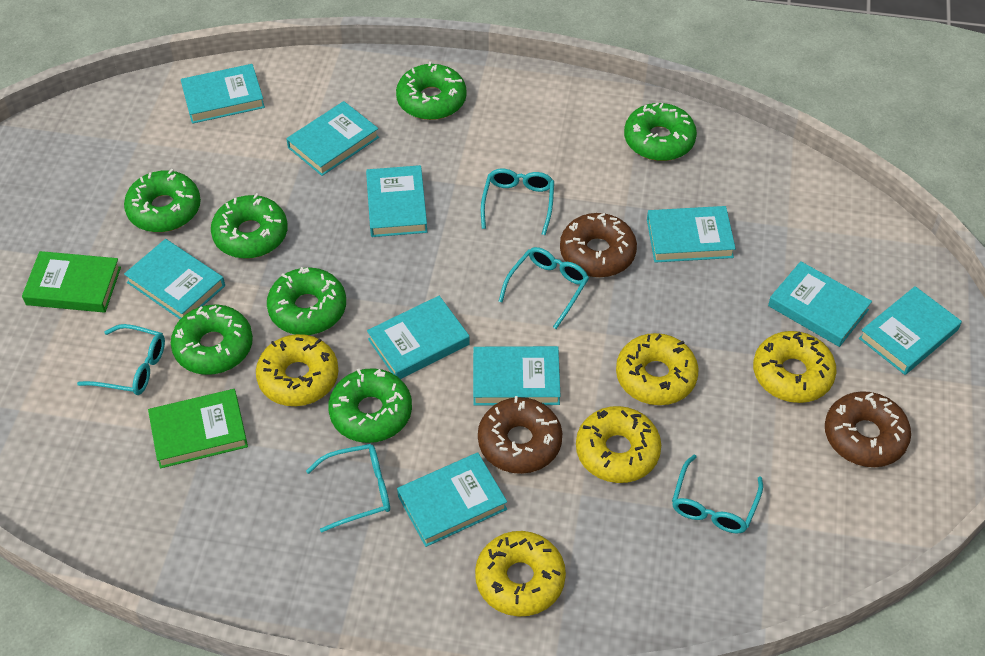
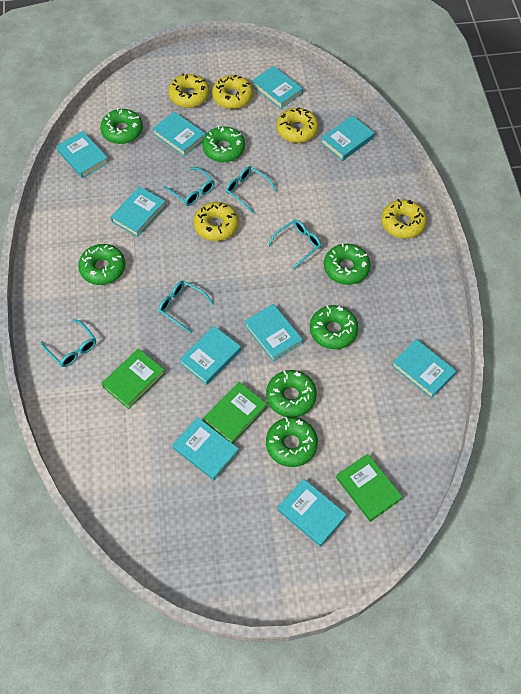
brown donut: [478,396,562,474] [560,213,637,277] [825,391,911,467] = 3 -> none = 0
green book: [22,251,121,312] [148,389,248,468] = 2 -> [101,348,165,409] [204,382,267,444] [336,454,402,522] = 3

